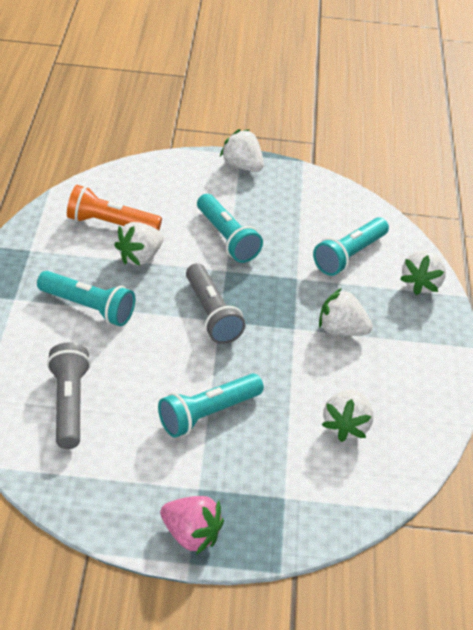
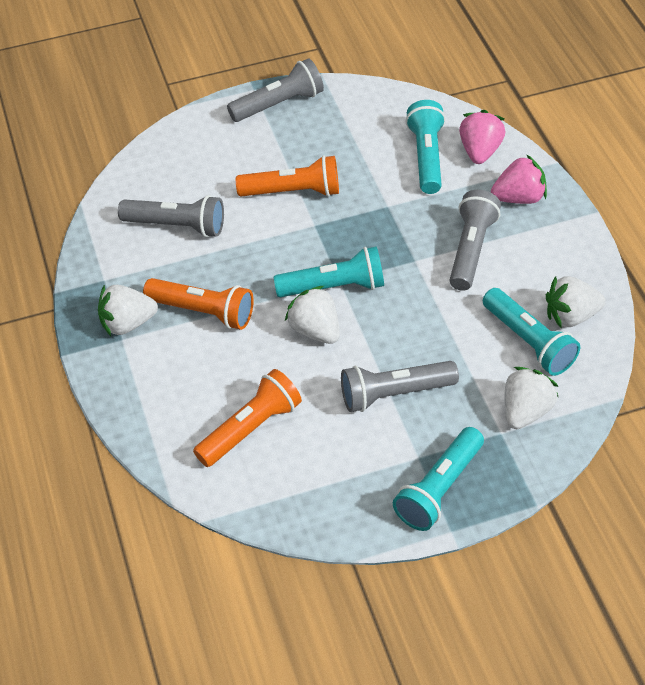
grey flashlight: [47,342,91,449] [186,263,246,344] = 2 -> [118,195,224,237] [227,58,324,122] [341,361,459,412] [450,190,501,291] = 4
orange flashlight: [67,185,162,230] = 1 -> [143,278,254,330] [193,369,302,467] [236,155,339,197] = 3
pink strawberry: [160,496,224,555] = 1 -> [459,110,505,164] [491,154,547,204] = 2
white strawberry: [114,222,164,265] [220,129,264,172] [319,288,373,336] [322,390,373,442] [400,251,446,295] = 5 -> [98,285,158,336] [285,286,340,344] [505,367,559,429] [546,276,606,329] = 4

